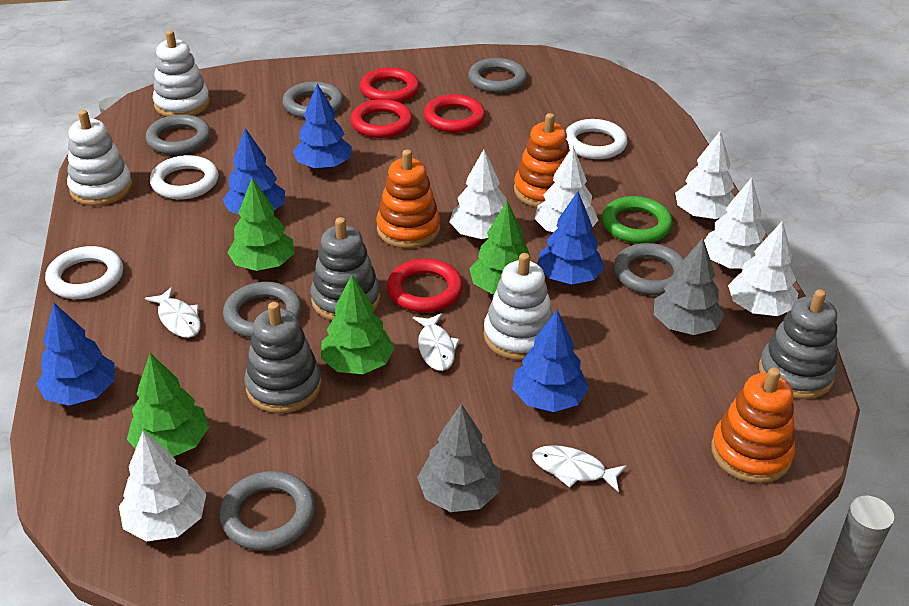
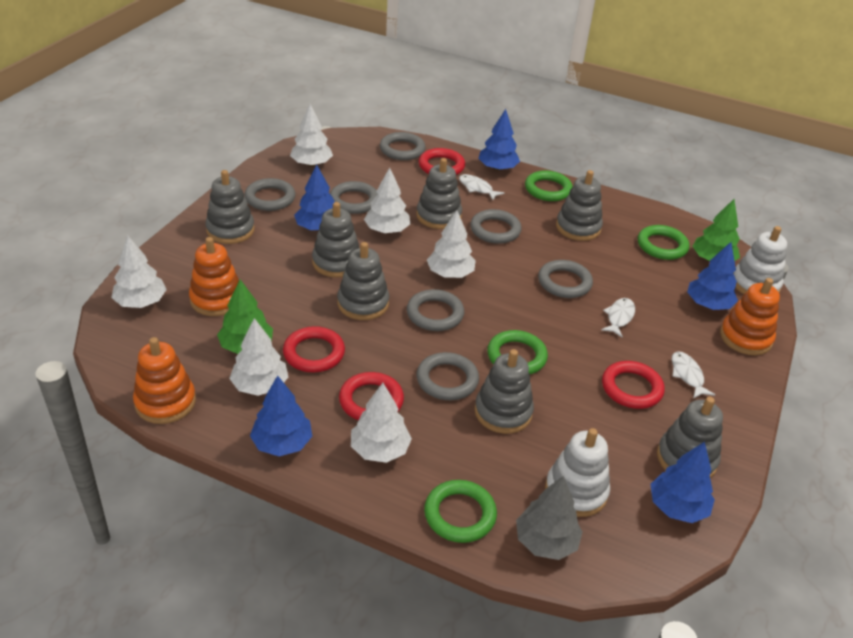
green ring: [602,196,673,244] = 1 -> [424,480,497,543] [487,330,548,374] [525,170,573,201] [638,225,689,260] = 4
green tree: [127,353,209,457] [227,178,294,271] [321,275,394,374] [469,201,531,294] = 4 -> [217,279,273,354] [693,199,740,262] = 2
grey ring: [145,114,211,155] [220,471,315,551] [223,282,302,338] [282,81,344,119] [468,58,527,93] [614,243,684,295] = 6 -> [244,178,295,211] [330,181,378,214] [380,132,426,160] [407,289,464,331] [417,352,479,400] [470,209,522,244] [538,260,593,298] = 7
grey stacking toy: [244,302,322,414] [310,217,380,321] [759,289,837,399] = 3 -> [205,170,255,244] [312,202,359,277] [337,242,389,320] [416,158,462,229] [475,349,534,434] [556,170,603,241] [657,397,723,478] = 7
grey tree: [417,404,500,512] [654,238,725,335] = 2 -> [516,476,583,560] = 1
white ring: [45,246,123,299] [150,155,219,200] [566,119,628,159] = 3 -> none = 0
white stacking toy: [67,110,132,206] [153,30,210,117] [483,253,553,360] = 3 -> [545,428,610,517] [733,226,787,294] = 2

